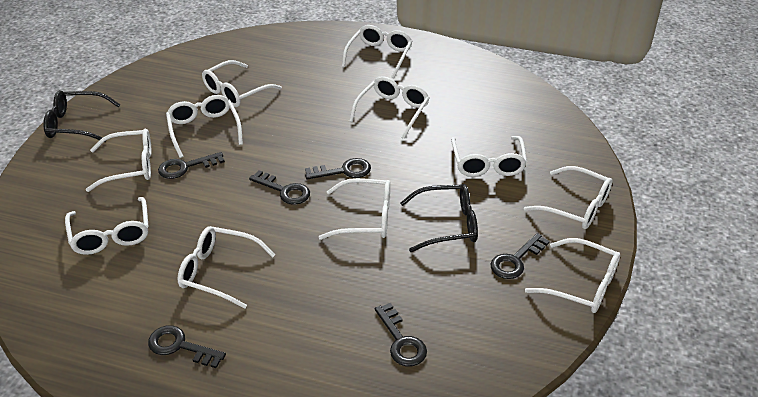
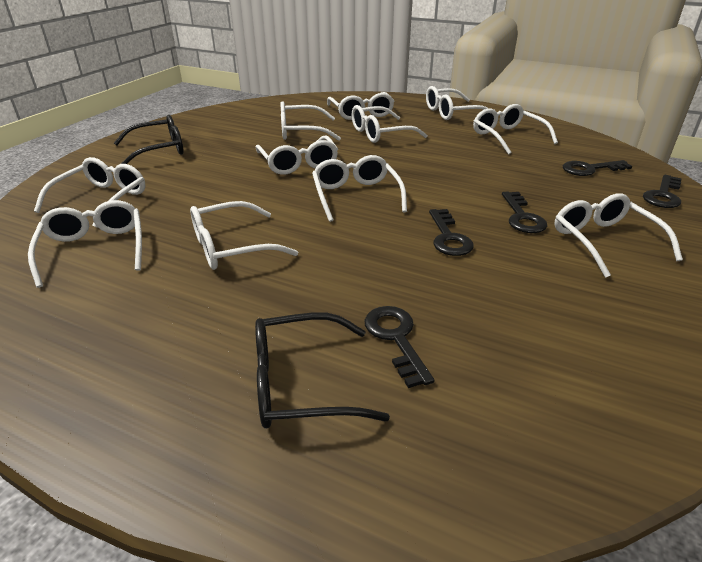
black key: [148,325,226,368] [158,152,225,179] [249,170,310,205] [305,158,371,180] [375,303,427,367] [491,233,550,279] = 6 -> [365,306,434,388] [429,209,474,256] [502,192,547,233] [563,160,632,176] [643,175,682,208] = 5

